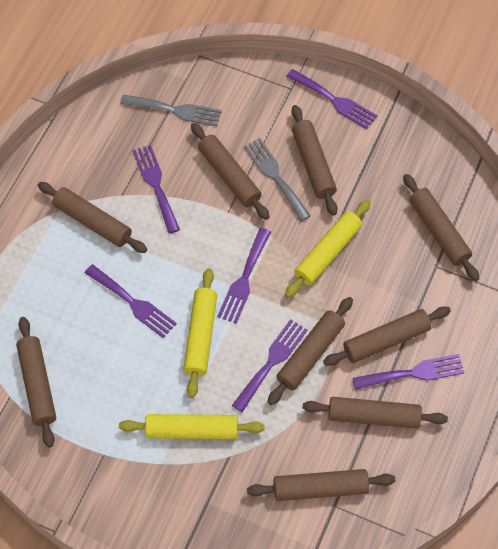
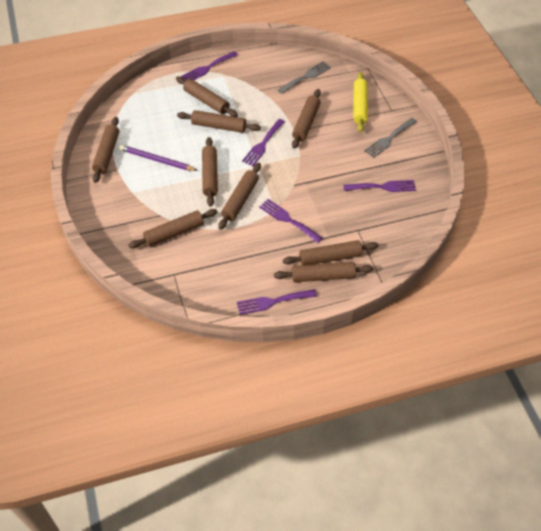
purple fork: [85,264,177,338] [133,145,180,234] [217,228,271,324] [232,319,308,412] [286,69,378,129] [352,354,465,390] = 6 -> [181,51,238,81] [237,289,317,315] [242,119,285,166] [259,199,322,243] [343,180,416,192] = 5
purple pencil: none = 0 -> [119,145,198,171] = 1
yellow rolling pin: [119,414,265,439] [183,268,217,398] [285,200,371,298] = 3 -> [354,72,368,132] = 1

